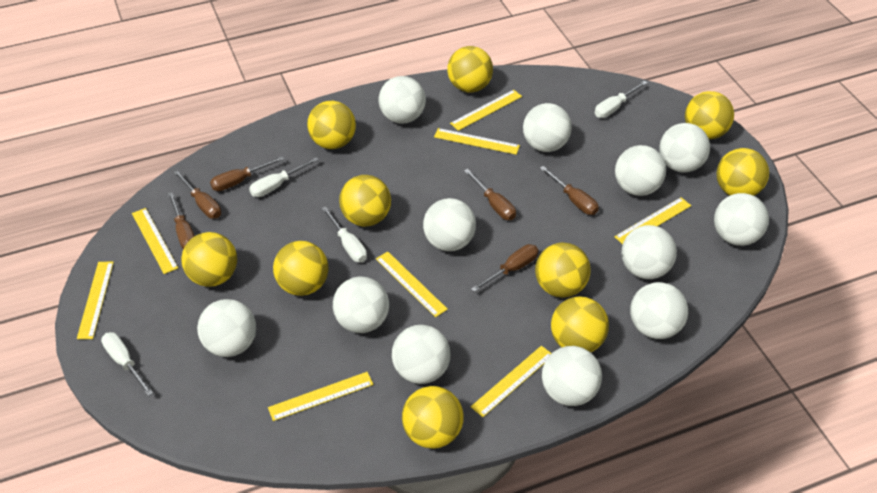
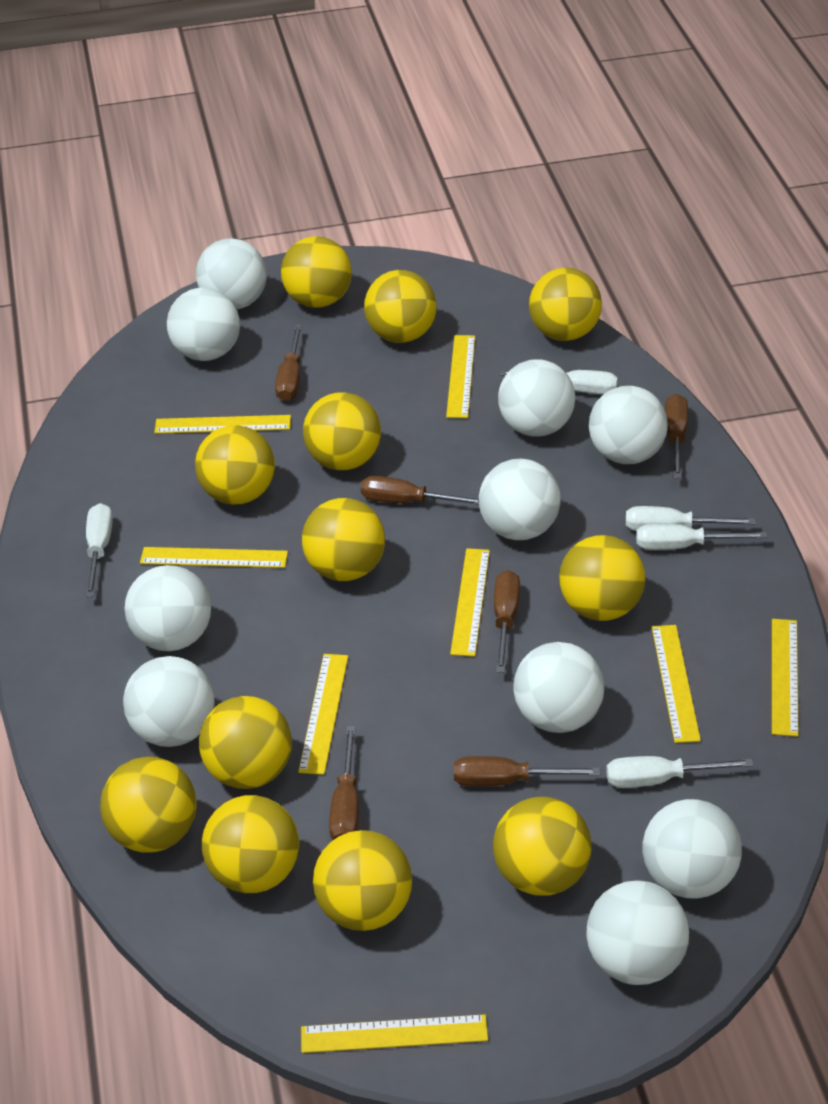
white ball: [197,299,256,357] [333,277,389,333] [379,76,426,124] [392,325,451,384] [423,198,476,251] [523,103,572,152] [542,346,602,406] [615,145,666,196] [622,225,677,279] [630,282,688,339] [659,123,710,173] [714,193,769,246] = 12 -> [123,656,215,747] [125,565,211,651] [167,288,240,361] [196,238,267,309] [479,458,561,540] [498,360,575,437] [513,642,604,733] [586,880,689,985] [589,386,668,464] [643,799,742,899] = 10
white screwdriver: [101,332,153,396] [249,157,319,197] [321,206,367,262] [595,81,647,118] = 4 -> [86,503,113,597] [500,370,618,394] [606,756,754,788] [626,506,756,531] [636,524,767,550] = 5
yellow ball: [181,232,237,287] [273,241,329,296] [307,101,356,149] [339,175,391,227] [402,386,464,449] [447,46,493,92] [535,243,591,298] [551,296,609,352] [685,91,734,139] [716,148,769,196] = 10 -> [101,757,197,853] [195,425,275,505] [199,696,292,789] [202,795,299,893] [281,236,352,308] [302,498,385,581] [303,392,381,470] [313,830,412,931] [364,270,437,343] [493,797,591,896] [529,268,602,341] [559,535,645,621] = 12

